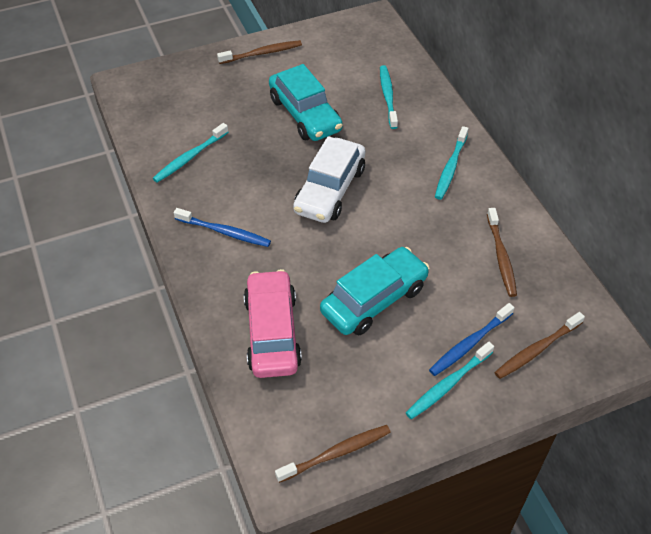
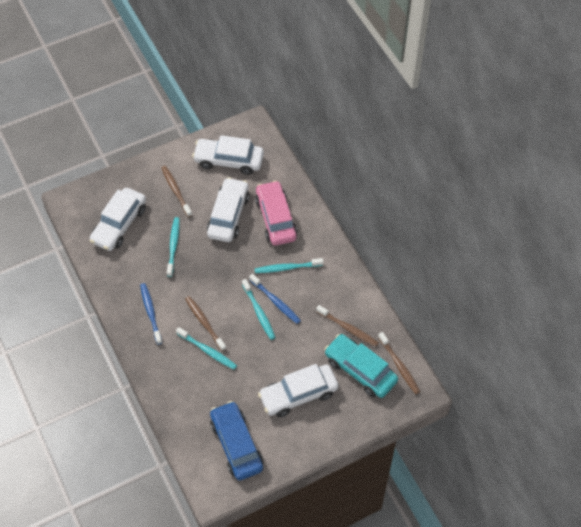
blue car: none = 0 -> [210,401,263,480] = 1
turquoise car: [269,64,343,141] [320,247,430,336] = 2 -> [324,334,398,398] = 1
white car: [293,136,365,223] = 1 -> [89,188,146,251] [192,135,264,175] [207,177,250,242] [258,364,339,417] = 4

